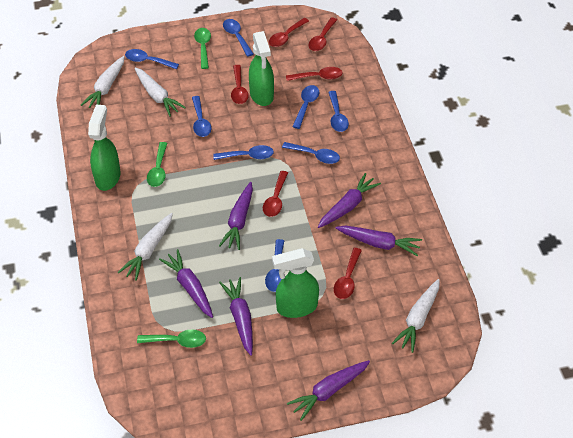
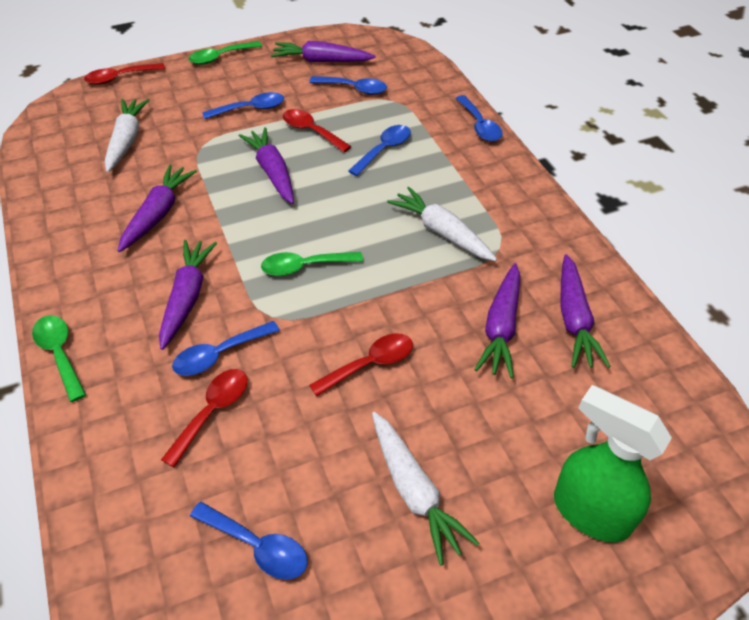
blue spoon: [125,49,179,69] [192,96,211,137] [213,145,274,160] [223,19,253,57] [265,239,284,292] [282,142,340,164] [292,85,319,129] [328,91,349,132] = 8 -> [172,321,280,376] [190,502,307,580] [202,92,284,119] [309,76,387,95] [348,125,411,176] [456,95,503,142] = 6
green spray bottle: [88,104,120,191] [249,31,274,106] [272,248,319,318] = 3 -> [554,385,672,543] = 1
red spoon: [231,65,249,104] [263,171,288,217] [269,18,309,47] [286,67,343,81] [309,17,337,51] [334,248,362,299] = 6 -> [84,63,165,85] [161,369,247,467] [283,109,352,152] [309,333,413,396] = 4
white carrot: [81,56,125,108] [118,213,173,281] [135,67,186,117] [392,279,440,353] = 4 -> [105,99,149,172] [372,412,479,565] [387,187,497,261] = 3

